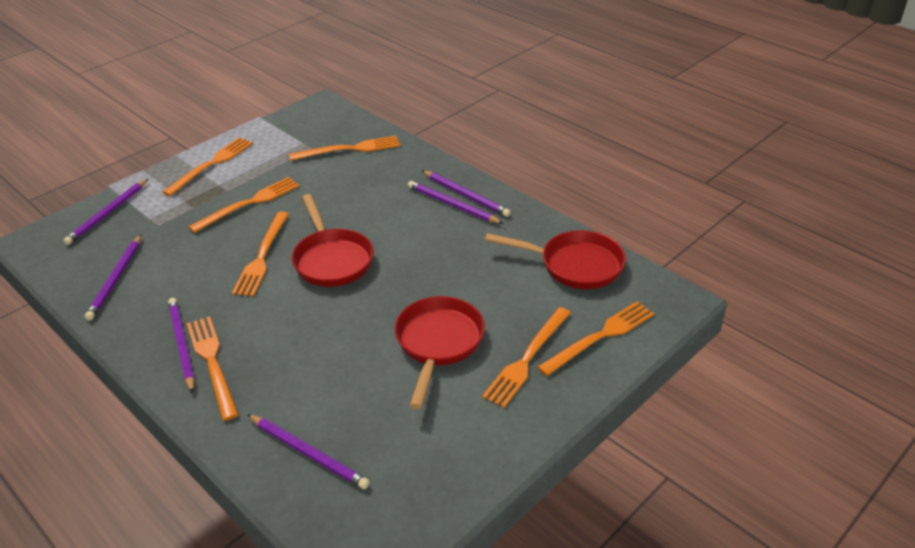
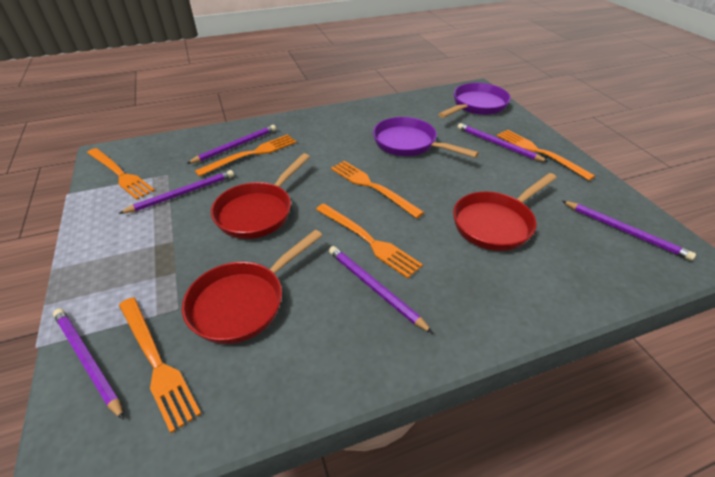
orange fork: [162,138,253,196] [187,316,238,421] [189,177,300,233] [232,212,289,297] [289,136,400,161] [482,307,571,408] [537,301,654,376] = 7 -> [87,148,155,200] [119,297,201,433] [195,134,297,177] [316,204,423,278] [331,161,424,218] [497,130,595,181] = 6
purple pan: none = 0 -> [373,117,479,158] [438,83,511,118] = 2

